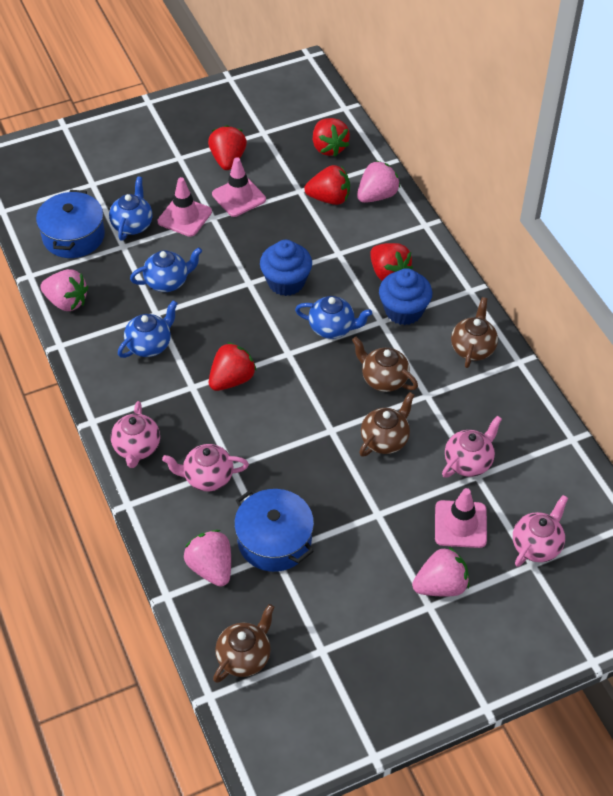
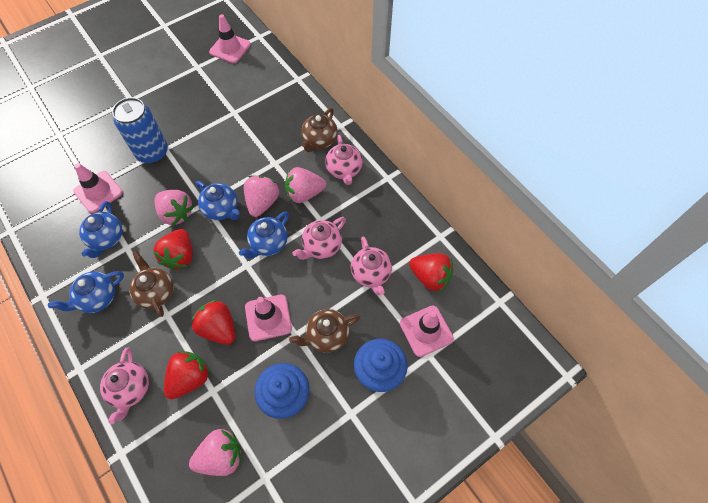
blue can: none = 0 -> [112,97,168,164] = 1
blue pot: [36,190,105,258] [234,489,314,572] = 2 -> none = 0
brown teapot: [213,604,274,683] [352,337,418,392] [359,392,414,457] [451,297,498,368] = 4 -> [129,251,174,317] [289,309,360,353] [301,108,338,152] = 3
pink traffic cone: [158,177,212,237] [212,157,266,217] [435,488,487,548] = 3 -> [73,163,123,213] [209,14,251,63] [245,295,292,341] [400,305,454,357] = 4
red strawberry: [208,125,247,170] [209,342,257,391] [304,165,350,205] [313,118,350,157] [370,243,413,281] = 5 -> [153,229,193,270] [164,351,210,399] [191,300,235,345] [409,253,453,292] = 4

